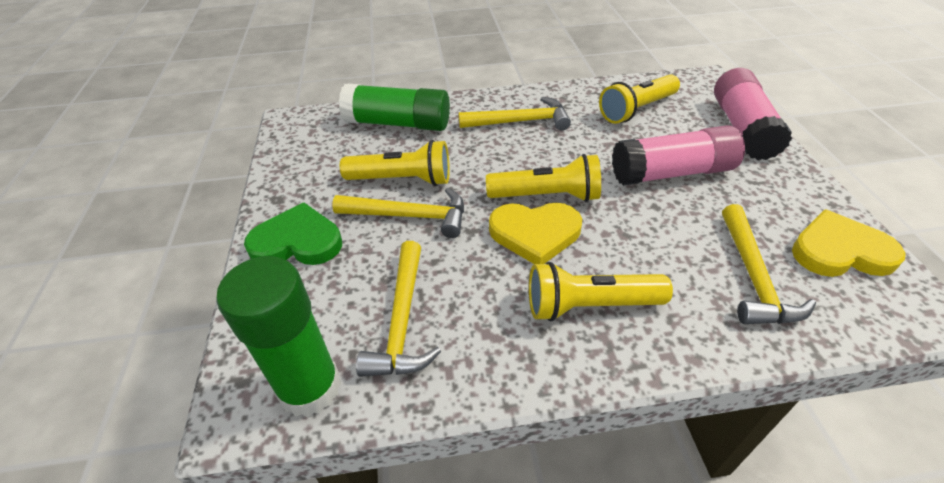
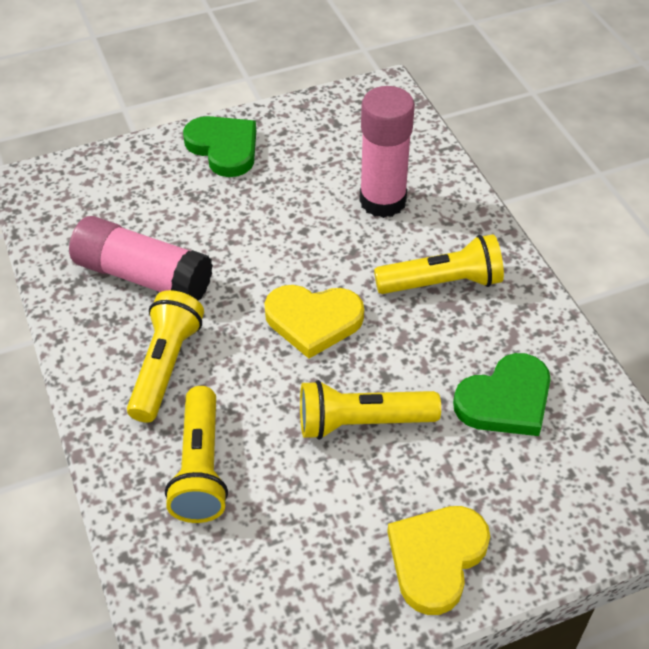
green glue stick: [216,256,341,417] [339,83,450,131] = 2 -> none = 0
green heart: [244,203,342,265] = 1 -> [183,116,256,177] [453,353,551,436] = 2
yellow hammer: [332,188,464,238] [356,241,441,377] [459,97,571,130] [722,204,816,324] = 4 -> none = 0

